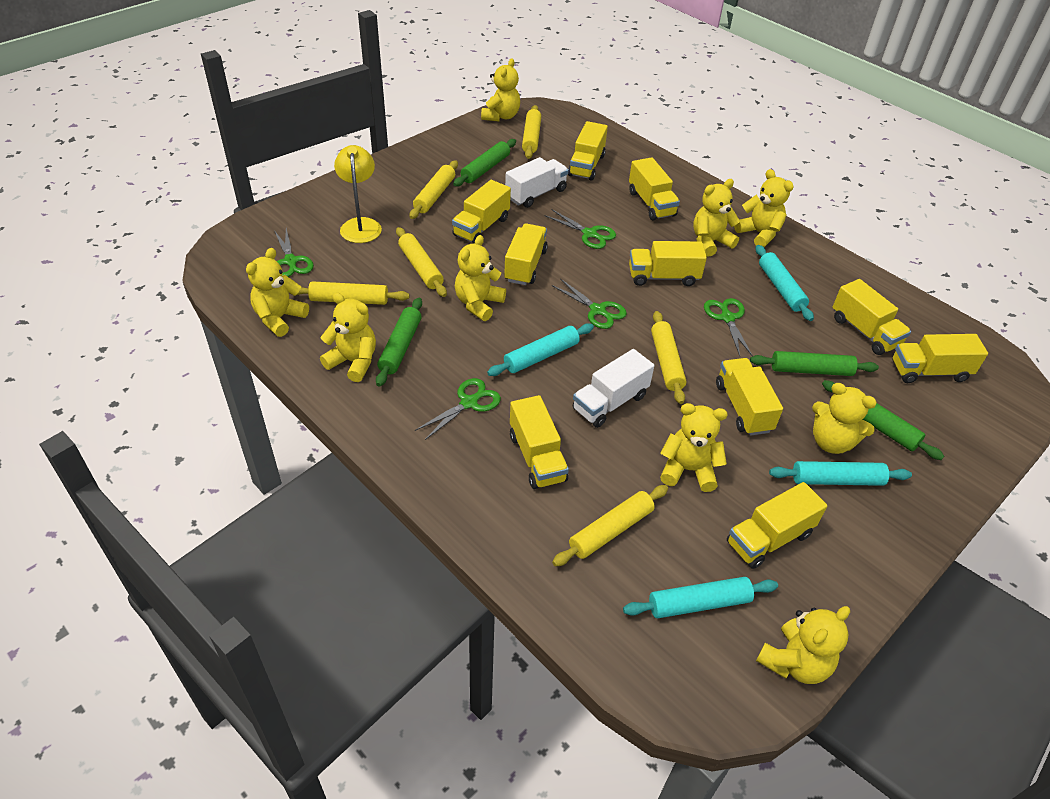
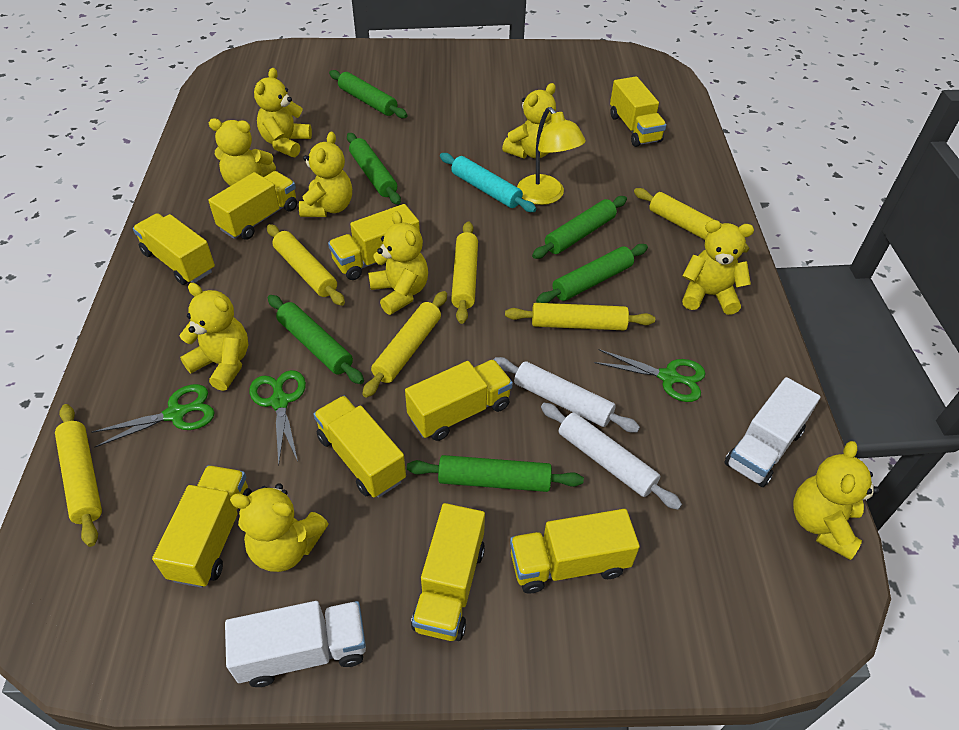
green rolling pin: [376,298,422,387] [453,139,516,187] [750,351,879,376] [822,380,944,460] = 4 -> [268,295,364,384] [329,70,408,118] [347,133,401,205] [407,455,584,492] [532,196,627,259] [536,244,648,303] = 6
green scissors: [274,228,314,277] [415,378,501,440] [545,210,616,249] [552,279,627,329] [704,298,753,357] = 5 -> [91,384,215,448] [250,370,306,466] [594,349,706,402] = 3
turquoise rolling pin: [487,323,594,376] [623,577,778,618] [756,245,814,321] [769,461,912,486] = 4 -> [440,153,536,212] = 1
white rolling pin: none = 0 -> [494,357,640,432] [541,403,682,510] = 2
yellow truck: [452,180,511,244] [504,223,548,285] [510,395,569,489] [568,121,608,181] [629,157,680,220] [629,241,707,286] [716,358,783,436] [727,482,827,569] [832,279,911,355] [892,334,988,383] = 10 -> [133,213,215,285] [152,465,252,588] [208,171,297,240] [313,396,406,498] [328,204,420,280] [405,359,513,441] [411,503,485,641] [510,509,640,594] [610,76,666,147] = 9

